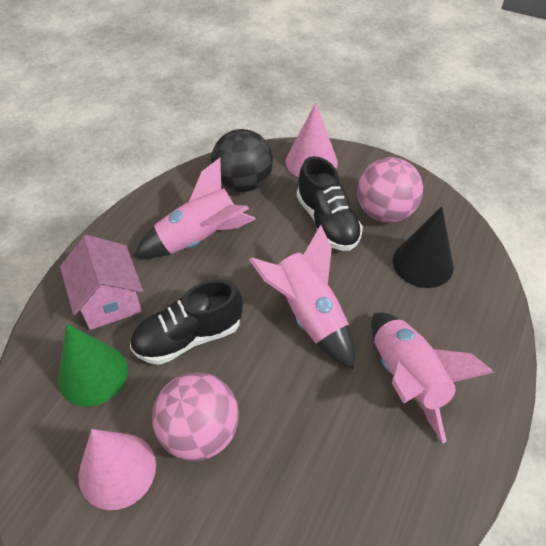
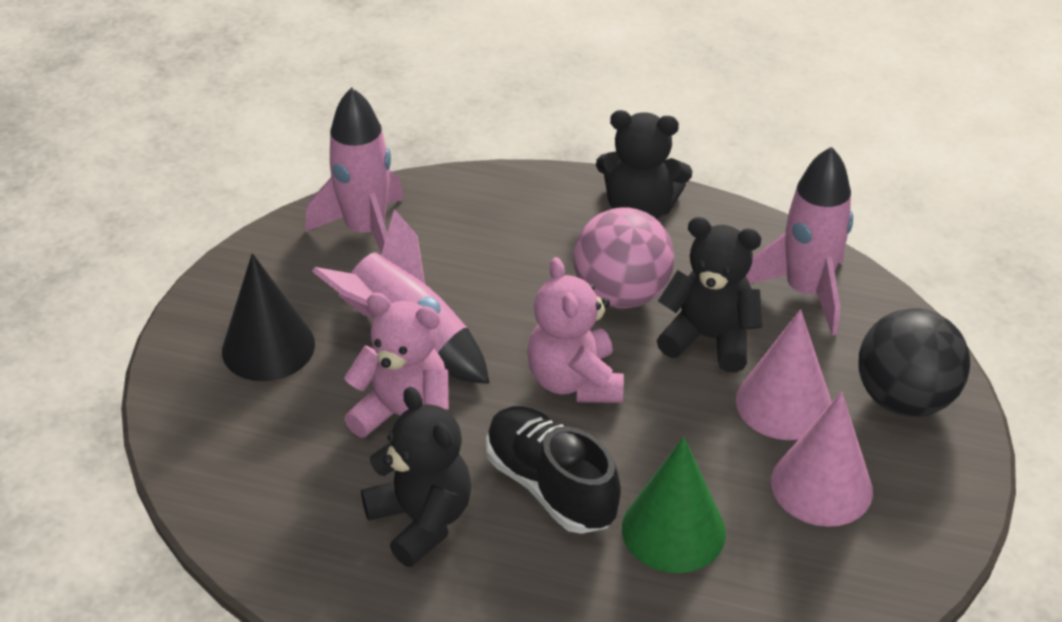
black shoe: [130,279,243,365] [297,156,363,251] = 2 -> [486,406,621,534] = 1
black teddy bear: none = 0 -> [361,387,472,567] [596,110,692,219] [657,217,763,373] = 3
pink ball: [152,372,239,461] [357,157,423,223] = 2 -> [573,207,675,308] = 1
pink house: [60,235,143,330] = 1 -> none = 0
pink teddy bear: none = 0 -> [344,293,449,438] [527,257,624,403] = 2

